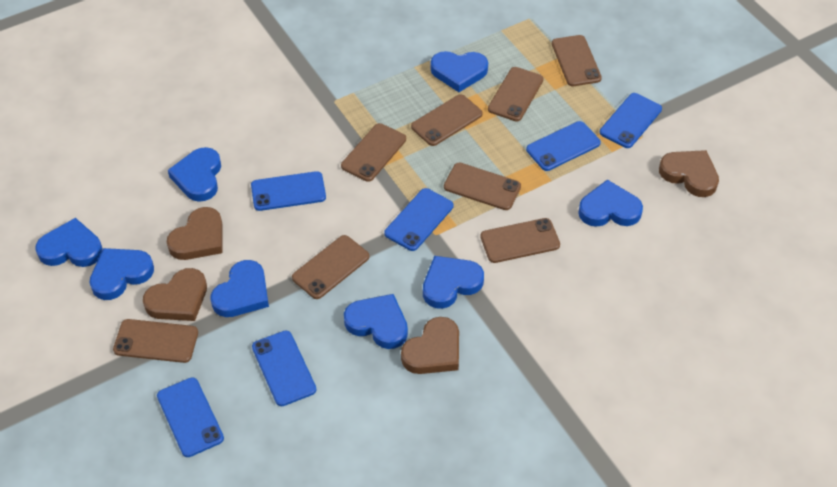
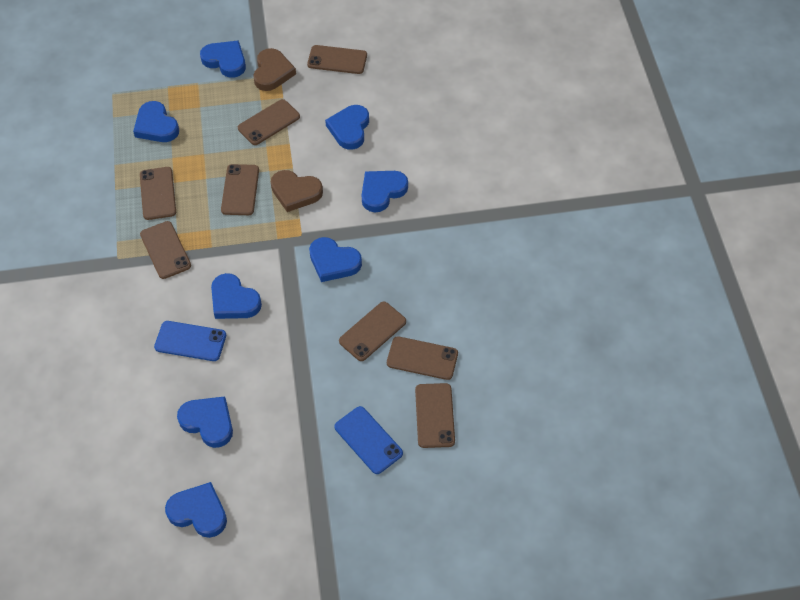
blue phone: [157,377,224,457] [251,171,326,211] [252,330,316,406] [384,188,453,251] [526,121,601,171] [600,93,662,148] = 6 -> [154,321,226,361] [334,406,403,474] = 2
brown heart: [143,268,207,321] [167,207,223,260] [401,317,459,374] [659,150,719,197] = 4 -> [253,48,296,91] [271,170,323,212] = 2

